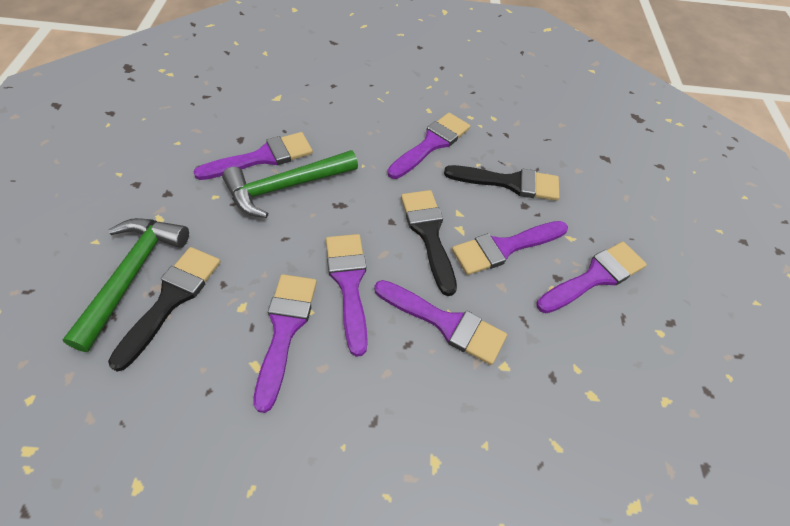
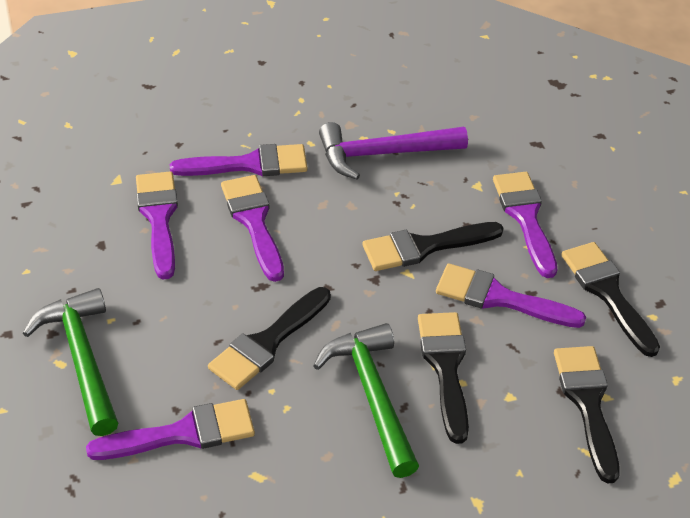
black brush: [108,247,221,371] [401,190,457,296] [444,165,559,201] = 3 -> [208,287,331,390] [363,222,504,271] [418,312,469,444] [554,346,620,484] [561,242,660,357] = 5
purple brush: [193,132,313,180] [253,274,317,413] [326,234,368,357] [374,280,507,365] [387,113,470,179] [452,221,568,275] [536,241,647,313] = 7 -> [86,399,255,460] [136,172,178,280] [170,144,308,176] [221,175,284,282] [436,263,586,328] [493,172,557,278] = 6
purple hammer: none = 0 -> [319,122,468,179] = 1

